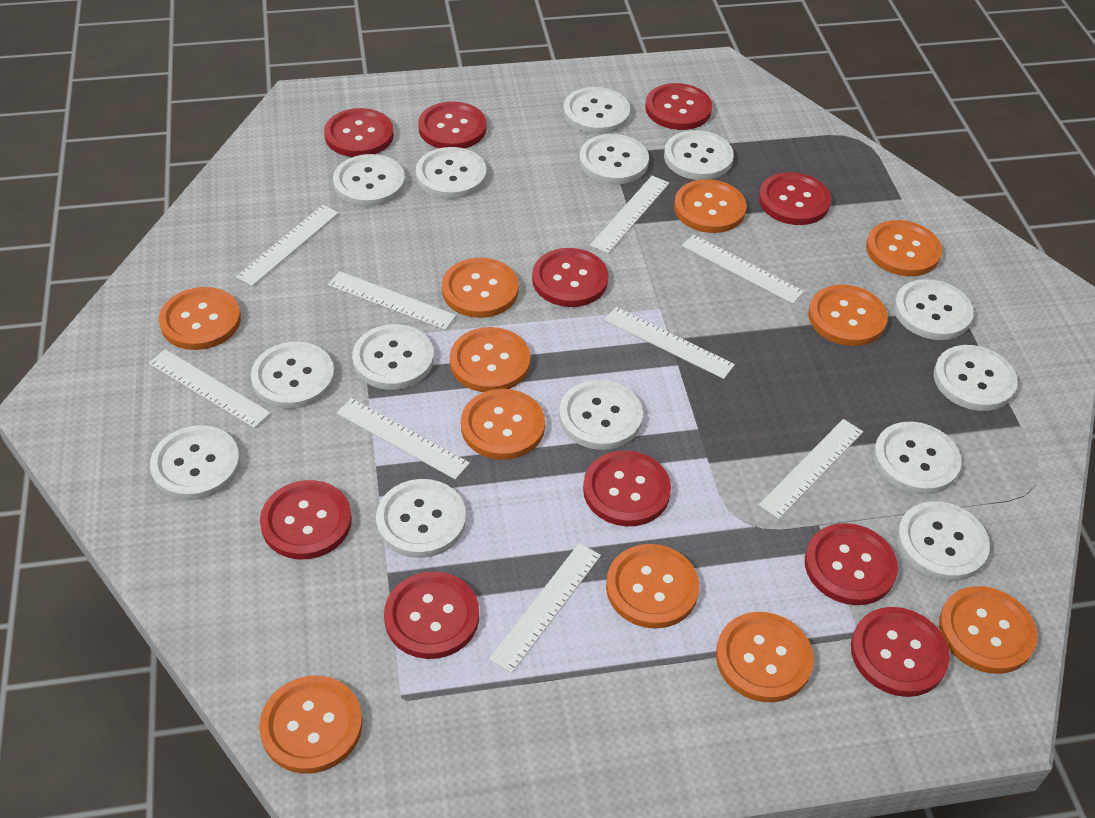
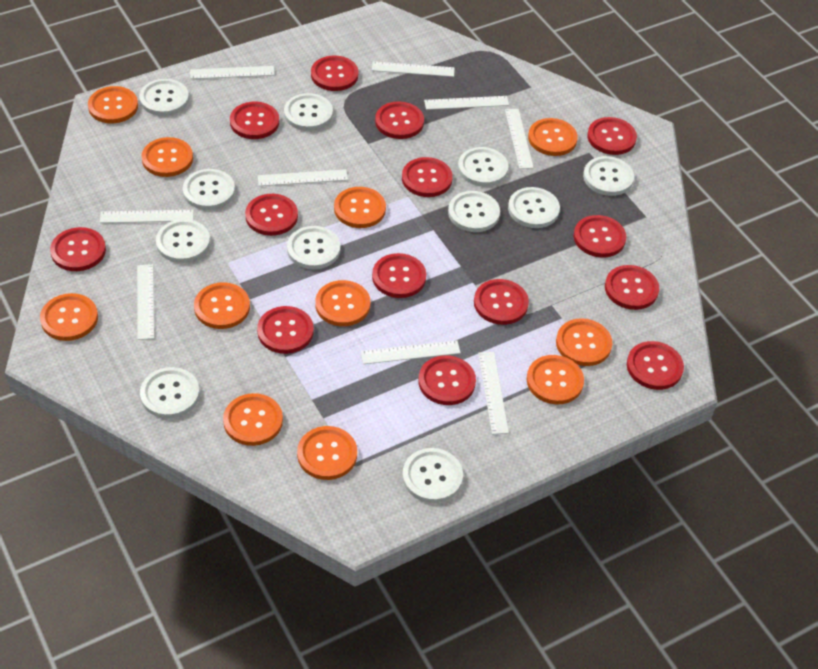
red button: [260,480,352,559] [324,108,394,157] [384,571,479,659] [418,101,486,148] [532,248,608,307] [583,450,671,526] [645,83,712,130] [759,172,831,225] [805,523,898,605] [851,607,950,697] = 10 -> [50,227,106,271] [230,102,279,139] [245,194,298,236] [257,306,314,354] [311,56,358,91] [372,253,426,298] [375,102,424,139] [402,157,453,197] [418,355,476,405] [474,279,529,325] [574,215,626,257] [587,117,637,155] [605,265,659,310] [627,341,684,390] = 14
white button: [150,425,240,500] [251,342,335,409] [333,154,405,207] [352,324,434,390] [376,479,466,558] [416,147,487,199] [559,380,643,450] [563,87,630,134] [579,134,649,184] [664,130,734,180] [873,422,961,494] [894,279,974,340] [897,501,990,581] [934,345,1017,411] = 14 -> [139,79,189,116] [140,367,199,418] [156,219,210,263] [183,169,235,210] [284,93,333,131] [287,226,340,269] [402,448,463,503] [448,191,500,232] [458,147,508,186] [508,187,560,228] [583,156,634,196] = 11

